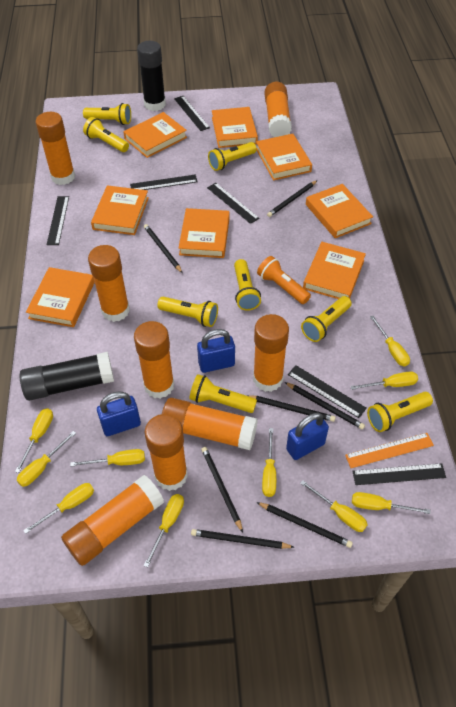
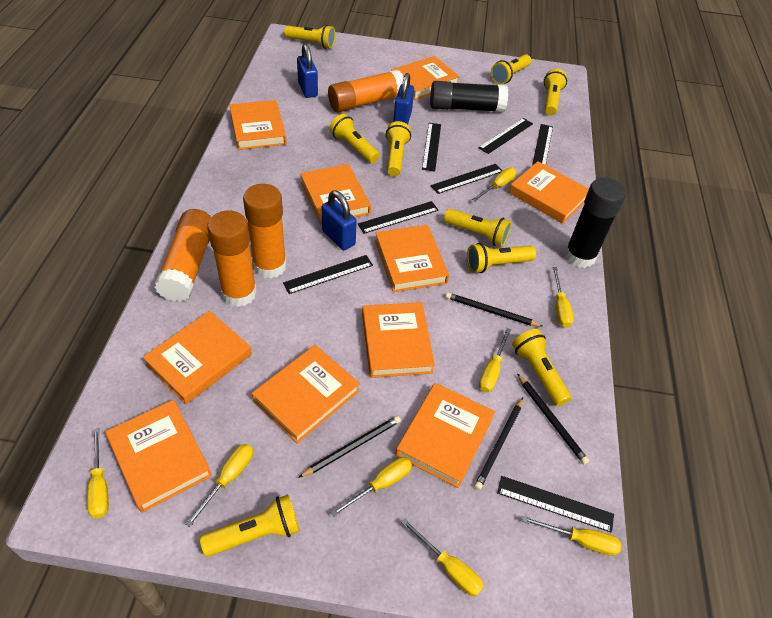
black pencil: [144,224,182,273] [191,529,294,549] [201,447,243,533] [247,395,336,422] [257,502,353,548] [267,180,317,217] [285,382,365,430] = 7 -> [298,416,401,478] [445,292,543,327] [474,398,523,490] [517,373,589,465] = 4
black ruler: [47,196,69,245] [130,174,198,190] [174,96,210,131] [207,183,259,224] [288,365,367,418] [352,463,446,485] = 6 -> [283,255,373,294] [358,201,439,234] [422,123,441,171] [431,164,503,194] [478,118,533,154] [497,476,614,533] [532,124,553,166] = 7
orange book: [26,267,95,327] [91,185,149,235] [123,112,187,158] [179,208,230,258] [212,107,258,148] [256,134,312,180] [303,242,366,299] [306,184,373,238] = 8 -> [105,400,212,513] [143,311,252,404] [229,100,287,150] [252,345,360,444] [300,164,371,225] [362,302,435,378] [375,225,449,292] [391,56,460,100] [395,383,495,488] [509,161,589,223] = 10
orange flashlight: [257,256,311,304] = 1 -> none = 0
orange glue stick: [35,112,75,185] [61,475,164,566] [88,245,130,322] [134,321,174,399] [144,414,188,491] [162,398,258,450] [253,314,289,392] [264,82,292,137] = 8 -> [155,209,211,302] [207,211,257,307] [243,184,287,279] [328,69,404,112] = 4
orange ruler: [345,433,434,468] = 1 -> none = 0
yellow flashlight: [83,103,131,125] [83,117,129,152] [157,297,218,327] [189,374,257,413] [208,142,257,171] [234,259,261,311] [301,296,352,342] [367,392,433,432] = 8 -> [200,494,300,557] [284,25,335,49] [330,114,380,163] [386,121,411,176] [444,209,511,247] [467,243,536,273] [491,54,531,85] [512,329,571,406] [544,69,567,115] = 9
yellow screwdriver: [15,408,53,473] [16,431,76,487] [23,483,94,534] [70,449,145,467] [144,494,184,567] [262,428,276,497] [300,480,368,532] [350,372,418,390] [352,492,431,514] [370,316,410,366] = 10 -> [87,428,109,518] [186,444,253,527] [330,457,412,517] [401,518,484,596] [472,168,516,201] [479,328,511,393] [522,516,621,556] [553,267,574,328] = 8

